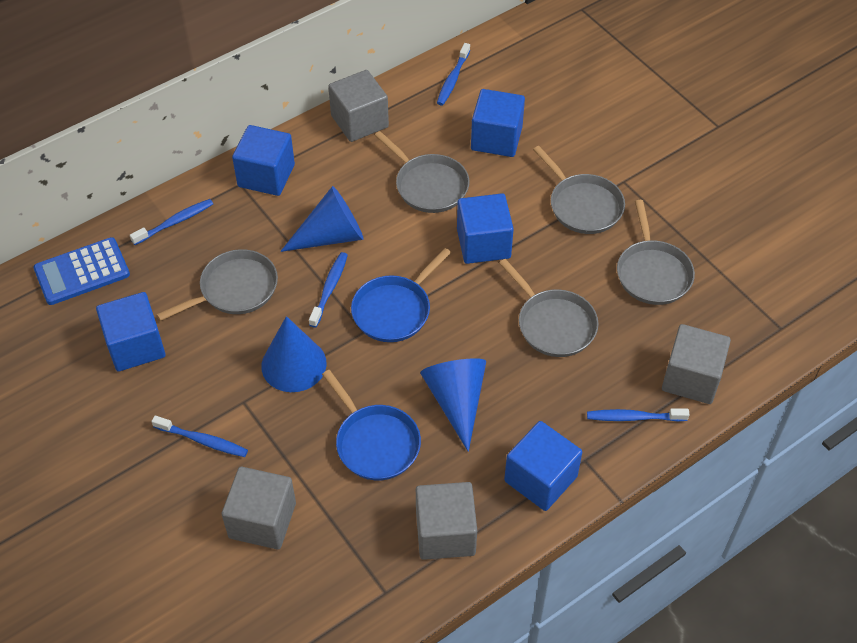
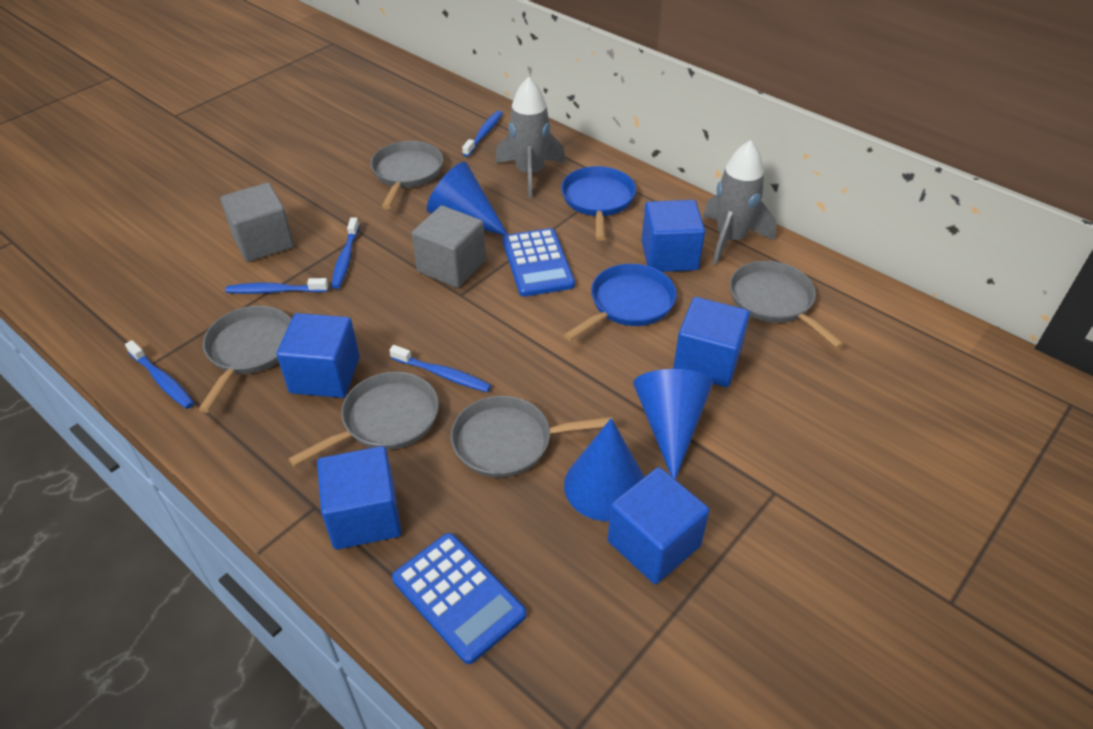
blue calculator: [33,237,130,305] = 1 -> [392,533,526,664] [503,228,575,297] = 2
grey cube: [222,467,296,550] [328,70,389,142] [416,482,477,560] [662,324,731,404] = 4 -> [220,183,294,262] [411,205,486,288] = 2
grey rocket: none = 0 -> [495,77,566,198] [703,140,776,265] = 2

